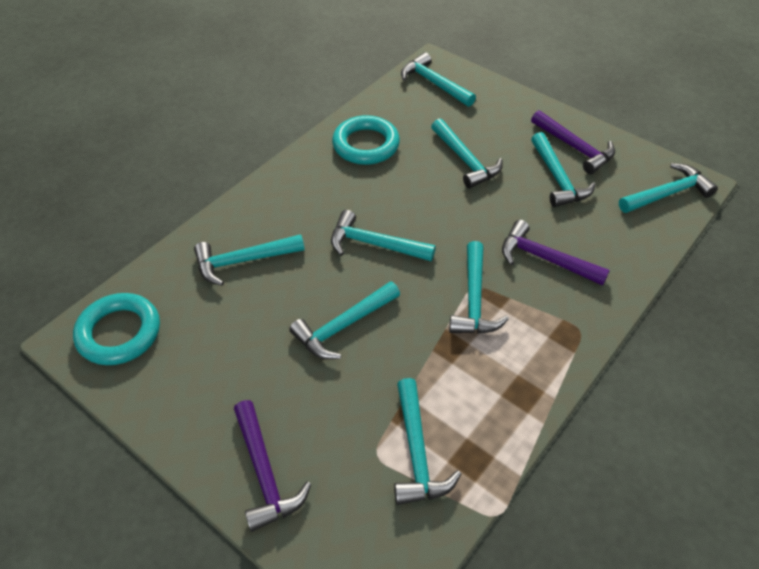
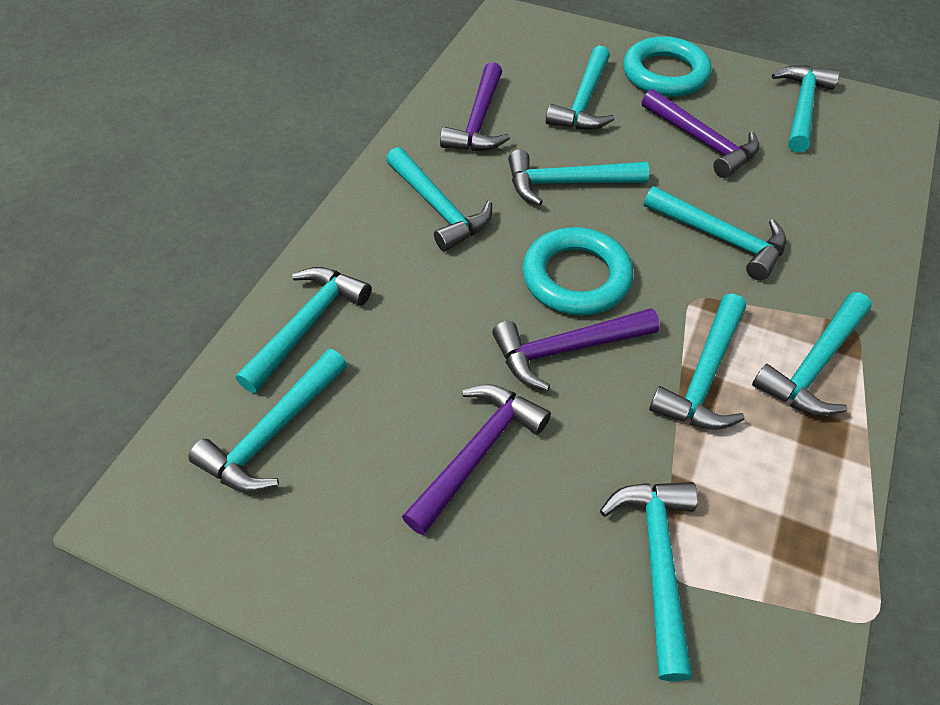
purple hammer: [234,400,311,532] [502,220,610,286] [531,110,615,174] = 3 -> [402,384,551,535] [440,62,510,151] [492,308,660,391] [642,89,759,178] = 4
turquoise hammer: [194,234,305,286] [289,281,400,359] [331,210,436,261] [394,378,461,505] [401,52,476,107] [431,118,503,189] [449,241,509,334] [531,132,596,207] [619,163,718,213] = 9 -> [188,349,347,493] [236,267,371,393] [386,147,492,251] [508,150,649,206] [546,46,615,130] [600,482,698,681] [644,186,786,281] [649,294,746,430] [752,292,872,416] [772,65,840,153] = 10

